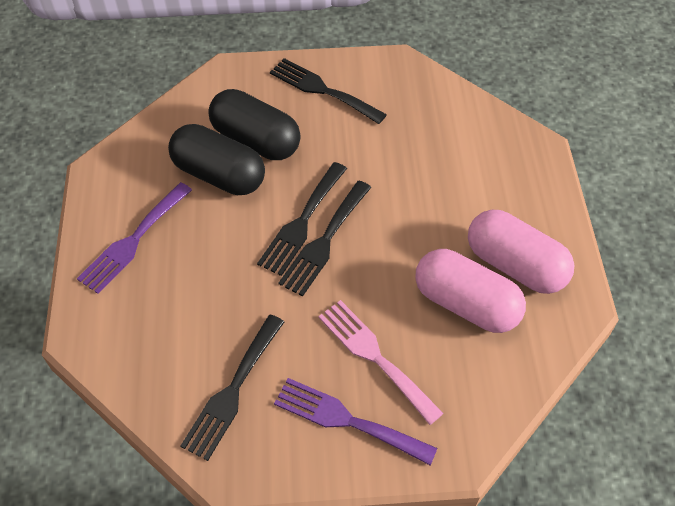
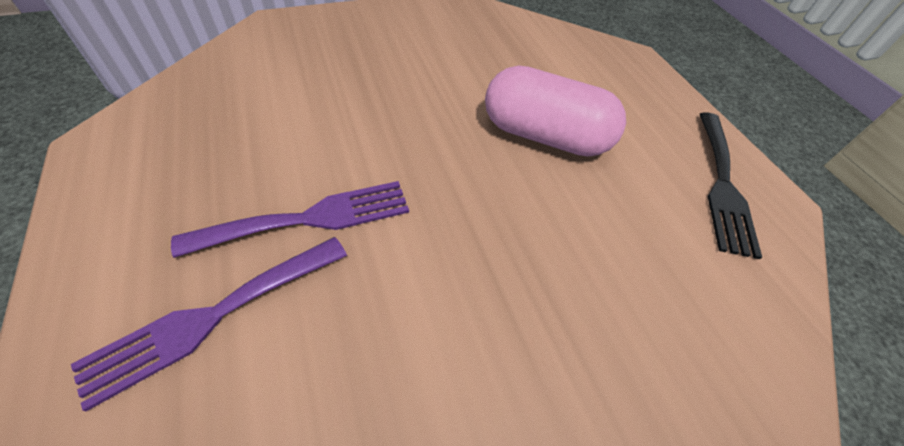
black capsule: [168,124,265,195] [208,89,301,160] = 2 -> none = 0
black fork: [180,315,284,461] [257,162,347,276] [270,58,387,124] [278,181,372,296] = 4 -> [700,112,762,259] = 1
pink capsule: [415,249,526,333] [468,210,574,294] = 2 -> [485,65,626,157] = 1
pink fork: [318,300,444,425] = 1 -> none = 0

